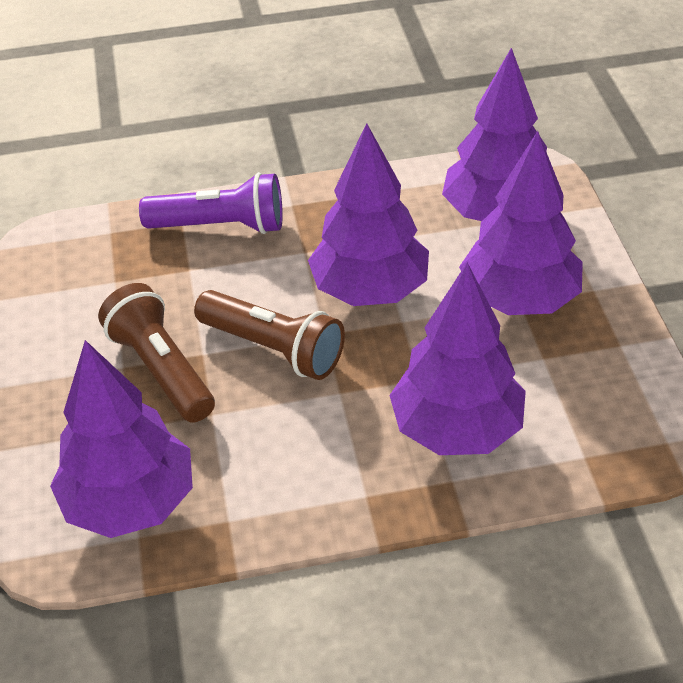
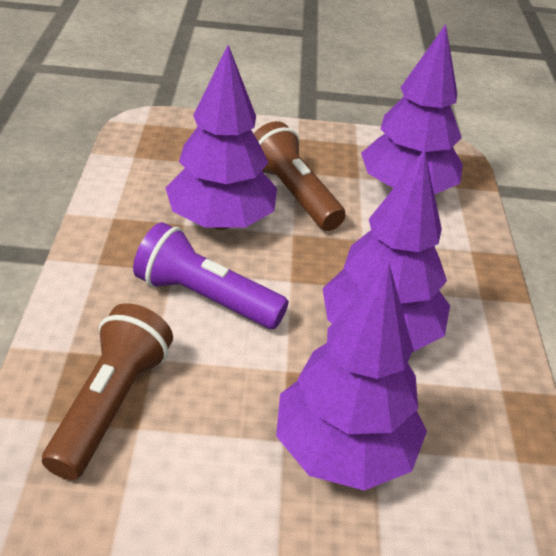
purple tree: [50,340,193,538] [308,123,429,306] [389,263,526,455] [442,48,547,221] [459,131,583,315] = 5 -> [165,45,277,230] [276,262,427,491] [322,150,450,352] [361,24,463,194] = 4

